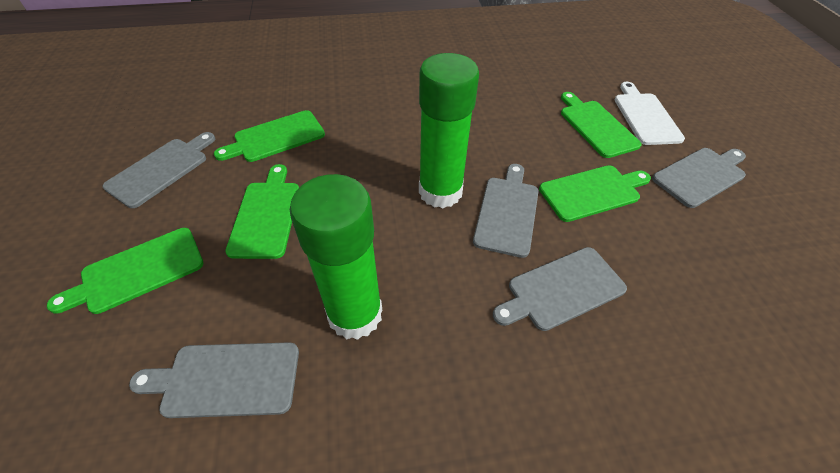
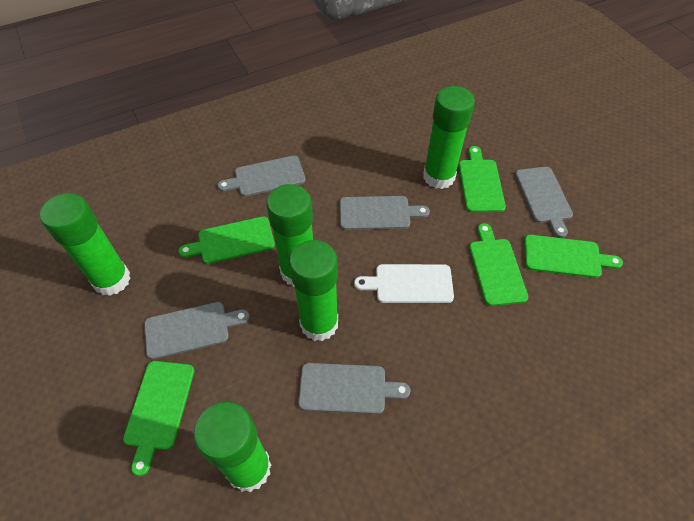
green glue stick: [290,174,383,340] [419,53,479,208] = 2 -> [40,193,131,296] [194,402,271,492] [266,184,313,287] [289,240,338,341] [423,86,475,189] = 5

